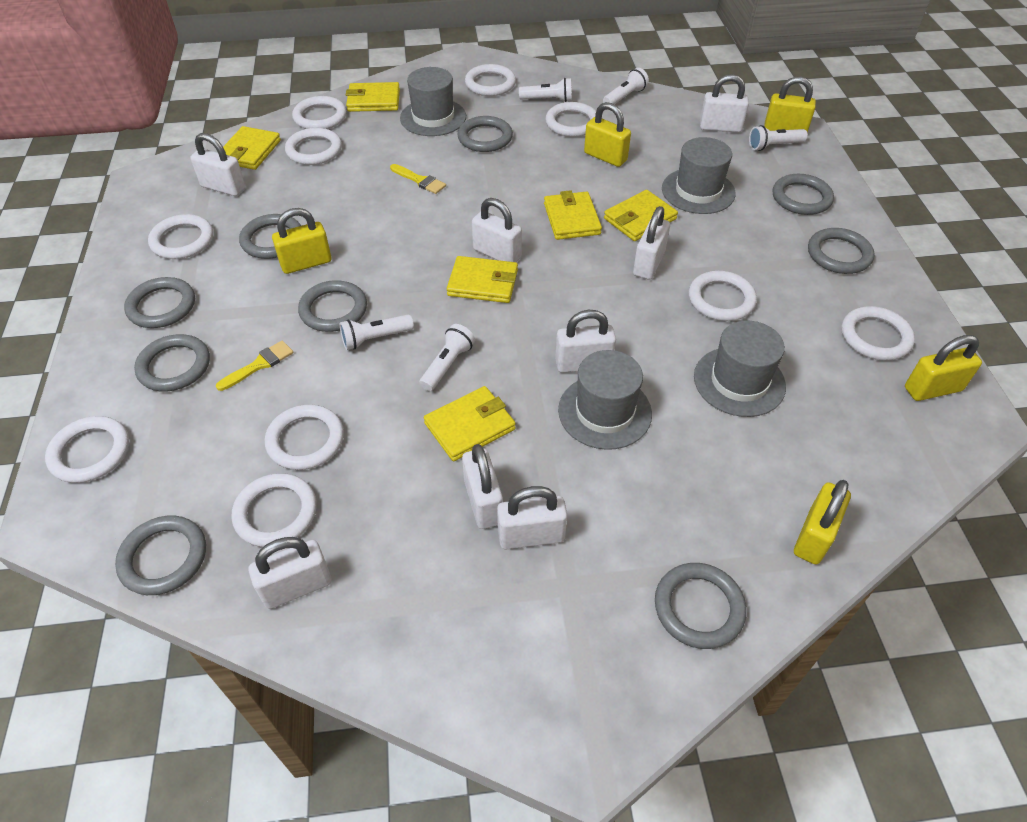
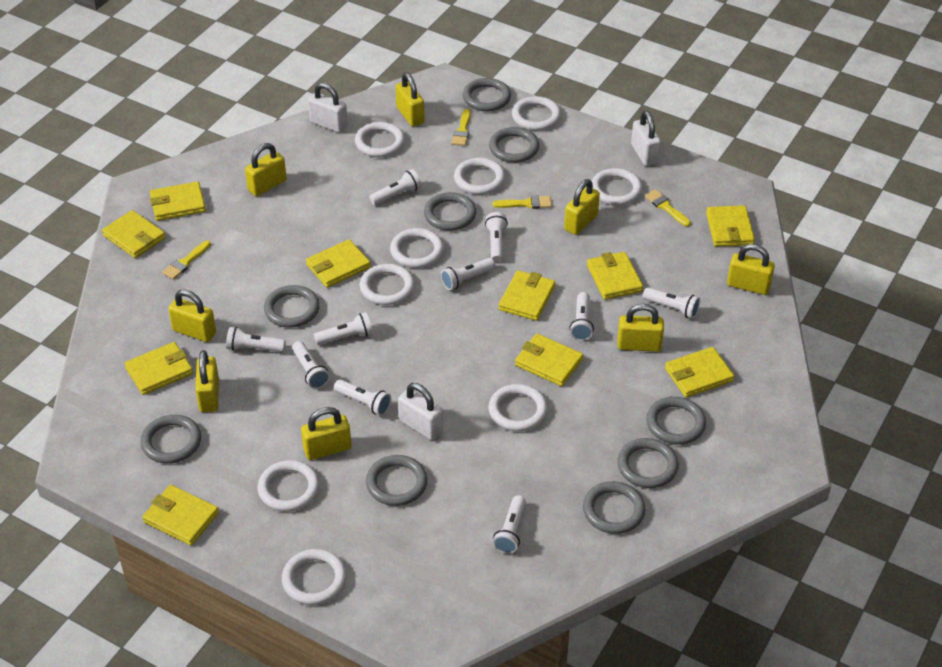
grey hat: [400,67,466,136] [558,350,652,450] [662,137,736,214] [694,321,786,417] = 4 -> none = 0
white flashlight: [340,315,414,350] [419,324,475,391] [519,78,572,102] [603,68,649,105] [749,125,808,151] = 5 -> [226,327,286,352] [292,341,330,389] [314,312,373,345] [334,379,391,416] [369,169,421,205] [441,258,495,290] [485,212,508,263] [493,495,526,554] [569,292,594,341] [643,287,700,319] = 10
white padlock: [190,133,246,196] [249,537,332,609] [462,444,503,529] [472,198,522,262] [497,486,567,549] [555,310,616,373] [633,206,670,280] [700,74,749,132] = 8 -> [308,83,348,133] [398,383,443,440] [631,111,661,166] = 3
white ring: [45,416,129,483] [148,214,213,259] [232,473,317,547] [265,404,344,470] [285,128,342,165] [292,96,347,129] [465,64,516,96] [545,102,596,137] [688,271,757,321] [841,306,915,361] = 10 -> [257,460,320,512] [282,549,347,605] [355,122,405,157] [360,264,415,305] [390,228,444,268] [454,158,505,195] [488,384,548,431] [512,96,561,131] [592,168,642,205] = 9
yellow brush: [216,341,293,391] [390,164,446,194] = 2 -> [162,241,211,280] [452,109,471,146] [493,196,552,209] [645,189,691,227] = 4
yellow padlock: [272,208,331,274] [584,102,631,167] [764,76,816,133] [794,480,851,564] [905,335,982,401] = 5 -> [168,289,216,342] [195,350,219,412] [245,143,287,196] [301,407,351,460] [395,73,425,126] [564,179,600,235] [617,304,664,352] [727,244,775,295] = 8
yellow wallet: [223,126,281,170] [346,82,400,112] [424,386,516,461] [446,256,518,303] [544,190,602,240] [604,190,678,241] = 6 -> [102,210,166,258] [125,342,193,395] [142,485,219,545] [150,182,206,221] [306,239,371,288] [498,270,555,321] [515,334,583,386] [587,252,643,300] [665,347,734,397] [706,205,755,247] = 10

